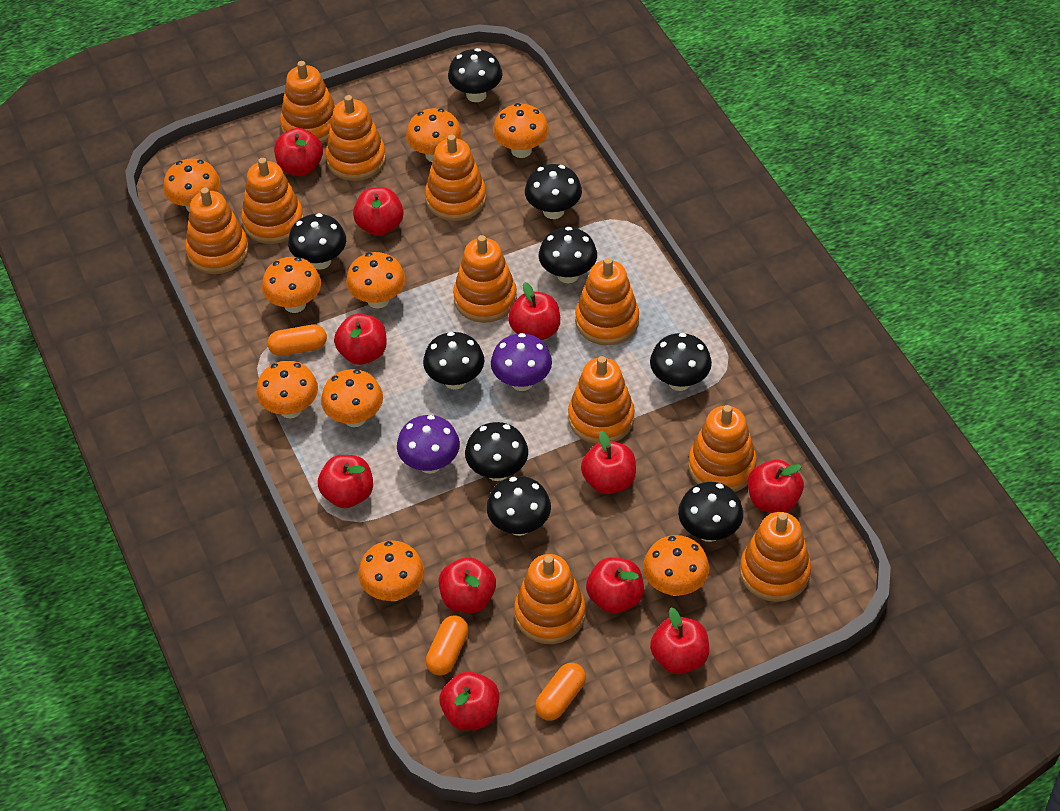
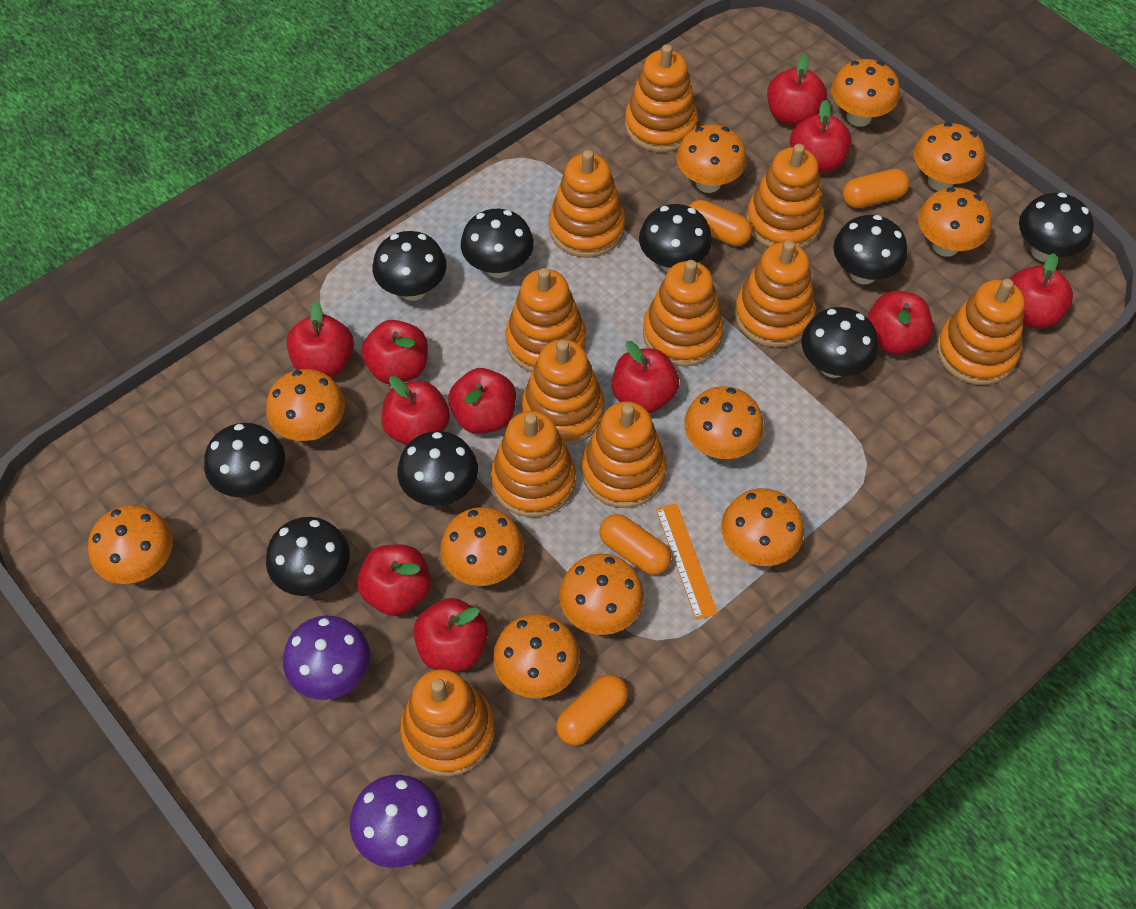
orange capsule: [267,324,327,356] [426,615,469,676] [535,663,586,721] = 3 -> [556,675,628,746] [599,514,671,575] [689,200,752,246] [843,169,910,208] = 4
orange mushroom: [163,159,220,211] [256,361,318,418] [262,257,321,313] [321,369,383,427] [346,252,405,308] [358,541,425,601] [406,108,462,162] [493,103,549,158] [643,535,709,596] = 9 -> [88,505,173,584] [266,369,345,441] [440,507,524,586] [493,614,580,698] [559,554,644,635] [676,124,747,193] [684,386,764,459] [721,488,804,566] [831,59,900,127] [914,122,985,191] [918,187,992,257] = 11
orange ruler: none = 0 -> [656,503,718,620] = 1

